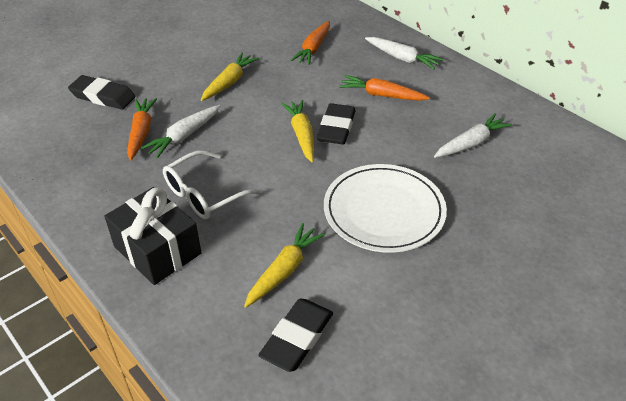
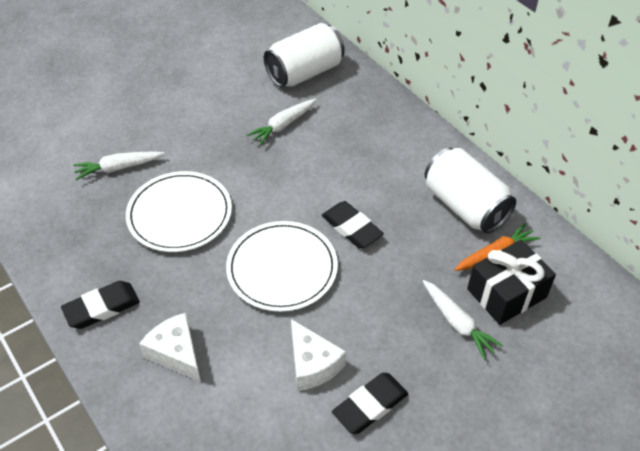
orange carrot: [127,98,157,161] [290,21,330,65] [339,75,430,101] = 3 -> [455,223,540,271] = 1
white can: none = 0 -> [264,23,345,87] [424,148,516,233] = 2
white cheese: none = 0 -> [139,313,201,382] [291,319,346,391] = 2
white glasses: [163,150,263,219] = 1 -> none = 0
white plate: [324,164,447,253] = 1 -> [126,171,232,252] [226,221,338,312] = 2
yellow carrot: [201,53,259,101] [244,223,325,308] [281,100,314,162] = 3 -> none = 0

